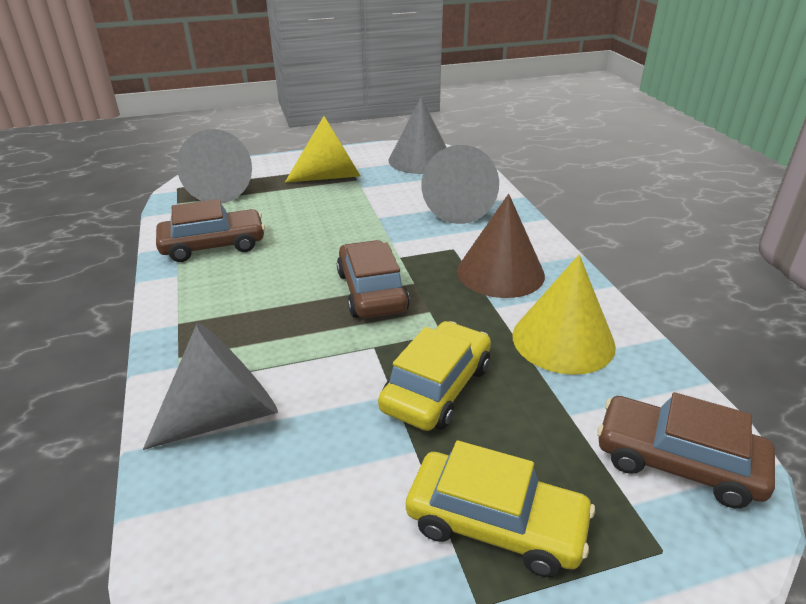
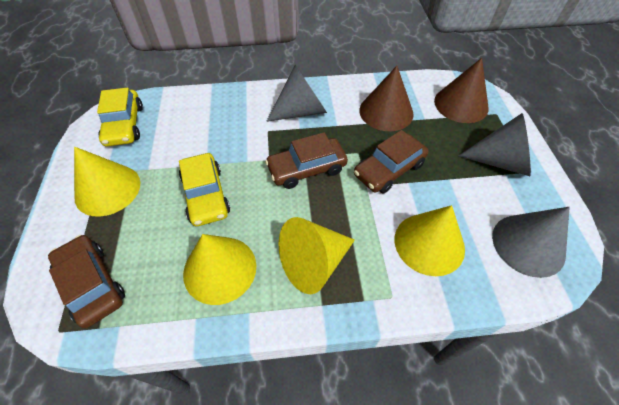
brown cone: [457,194,545,298] = 1 -> [359,66,414,131] [434,58,489,123] = 2
grey cone: [143,323,278,450] [177,129,252,204] [389,97,447,174] [422,145,499,224] = 4 -> [266,65,327,122] [458,113,531,176] [492,207,570,278] = 3
yellow cone: [285,116,360,183] [513,255,616,375] = 2 -> [74,147,140,217] [183,234,256,305] [279,217,355,294] [395,205,465,276] = 4

